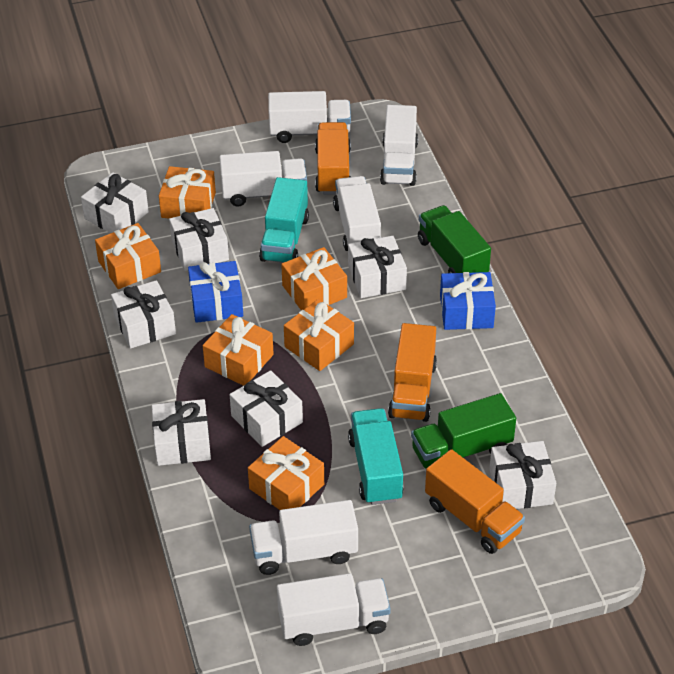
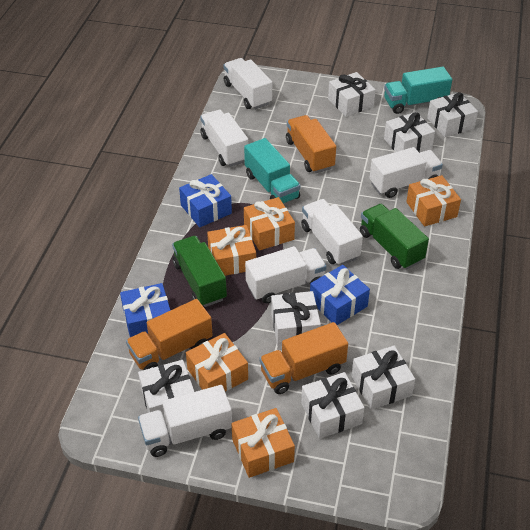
blue gift: [188,261,243,323] [440,272,496,330] = 2 -> [120,283,171,337] [179,174,232,227] [310,265,370,325] = 3
orange gift: [95,223,161,289] [159,166,216,219] [203,314,274,386] [248,436,324,510] [281,247,347,310] [284,299,354,371] = 6 -> [186,333,248,391] [207,225,256,276] [231,408,295,478] [244,197,295,251] [406,175,461,227] = 5

